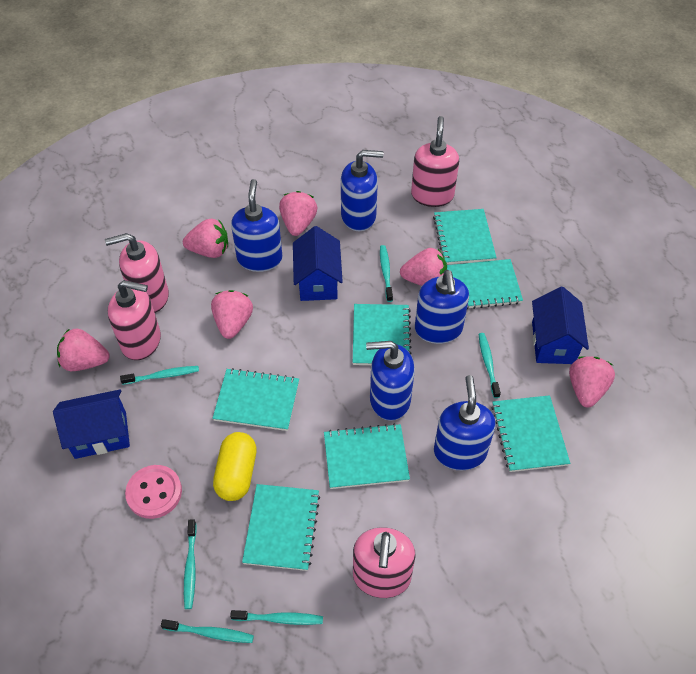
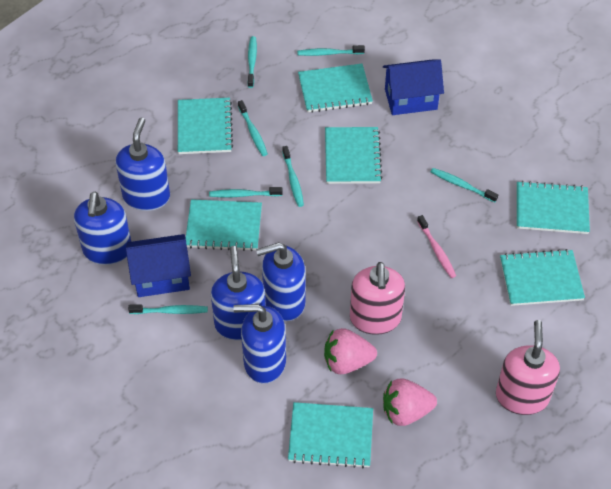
blue house: [53,389,130,459] [293,226,343,301] [532,287,589,364] = 3 -> [126,234,191,297] [383,59,444,115] = 2
pink button: [125,465,182,519] = 1 -> none = 0
pink soap dispenser: [105,233,169,313] [108,280,161,360] [353,527,416,598] [411,116,459,207] = 4 -> [350,262,405,335] [496,320,560,415] = 2
pink strawberry: [57,328,109,371] [183,219,228,258] [211,290,253,339] [279,191,318,236] [400,248,447,286] [569,356,615,407] = 6 -> [324,328,377,374] [383,379,437,426] = 2
pink toothbrush: none = 0 -> [417,215,456,278] = 1
turquoise toothbrush: [120,366,199,385] [161,619,254,643] [184,519,197,609] [230,610,323,625] [380,245,393,302] [479,333,501,398] = 6 -> [128,304,208,314] [209,187,283,197] [238,100,268,156] [248,36,257,88] [282,146,304,207] [297,45,365,56] [430,168,498,203] = 7
yellow capsule: [213,432,257,501] = 1 -> none = 0

